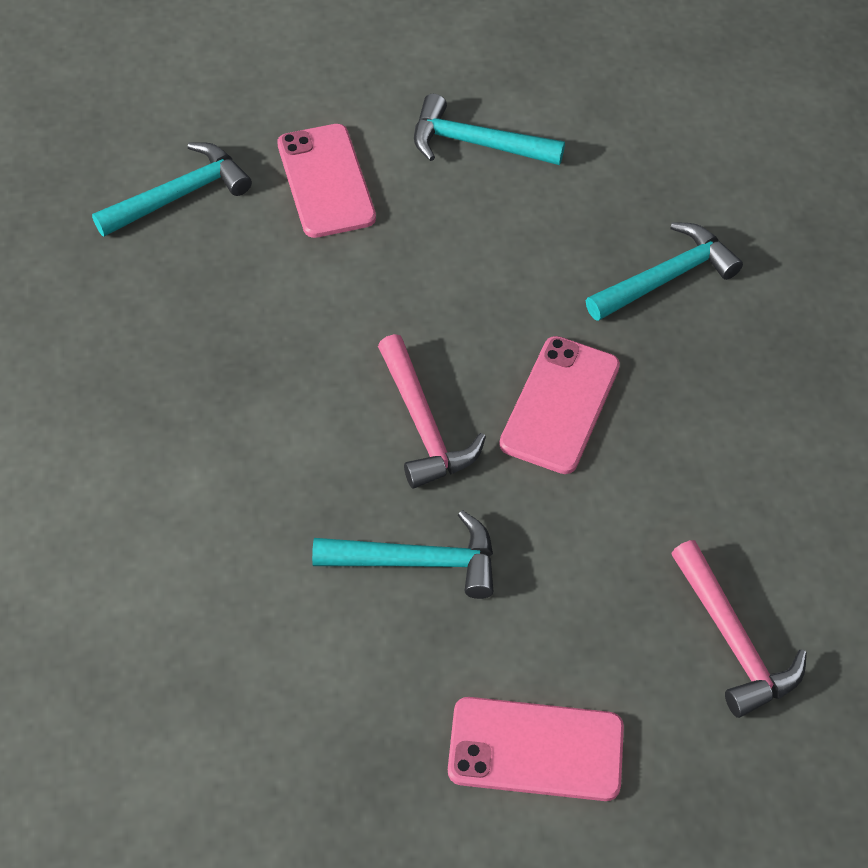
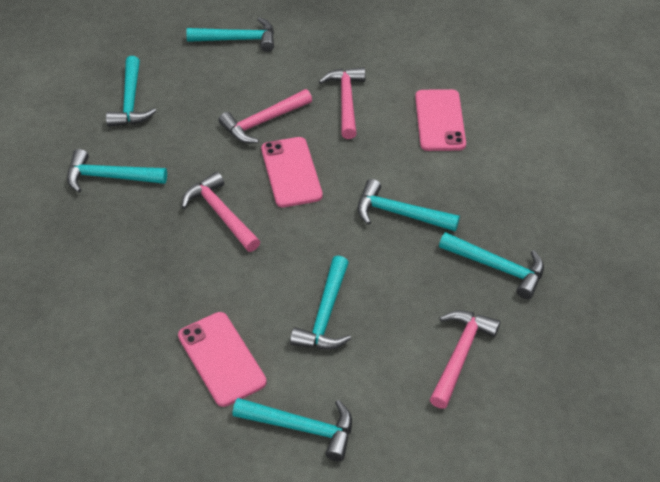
pink hammer: [378,334,486,489] [671,540,807,718] = 2 -> [181,172,260,252] [218,89,312,143] [319,67,365,139] [430,310,500,409] = 4
turquoise hammer: [92,142,252,237] [312,510,494,599] [414,94,565,165] [586,222,743,321] = 4 -> [67,149,167,192] [106,56,156,127] [186,17,274,52] [233,398,352,461] [290,256,351,349] [357,179,460,231] [439,232,544,299] = 7

